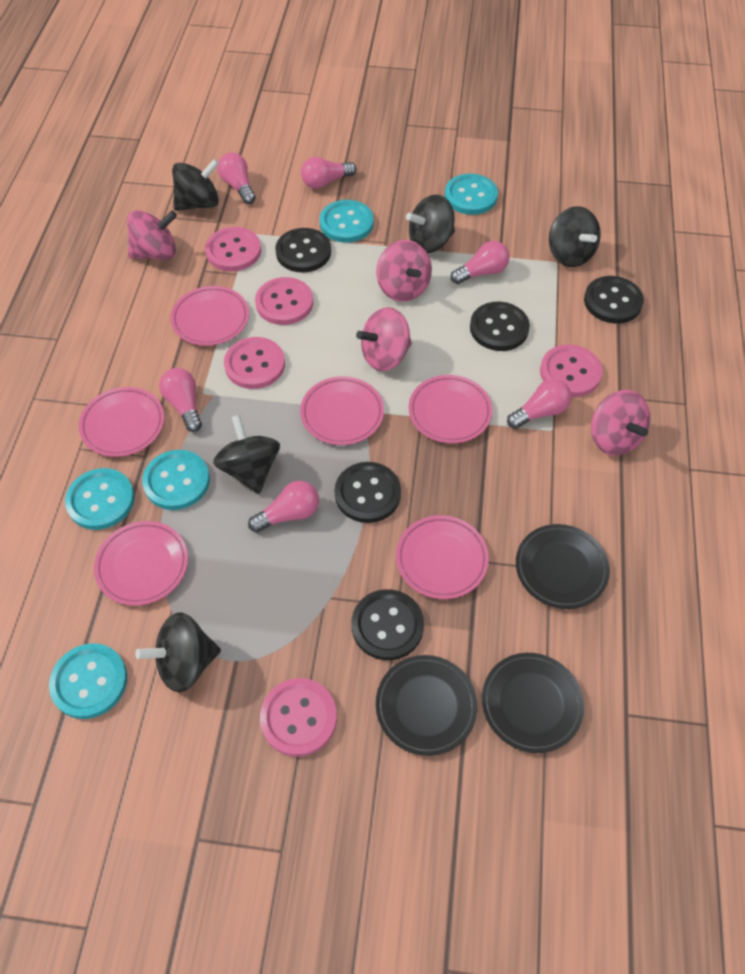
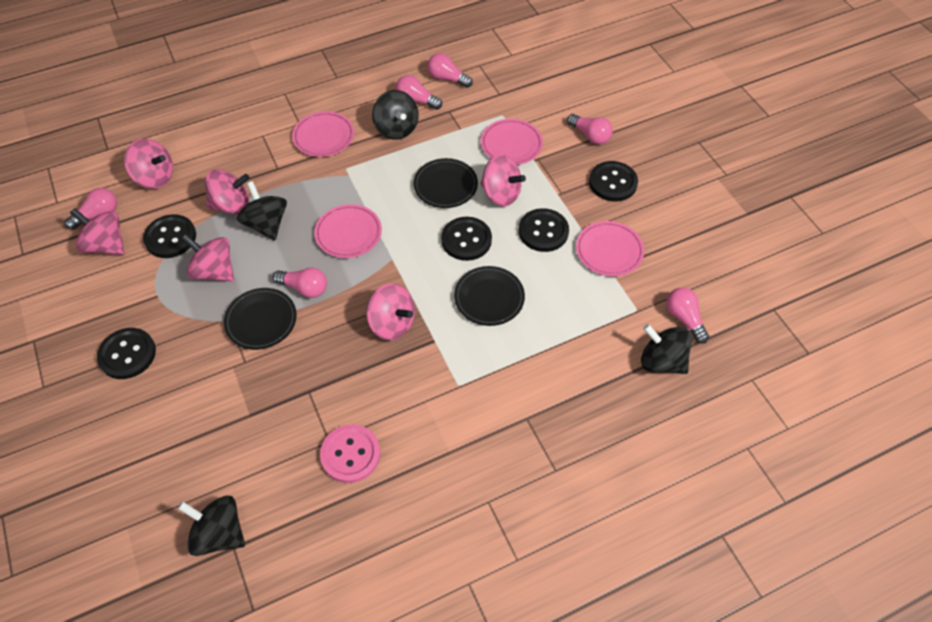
black spinning top: [135,612,221,692] [172,159,219,211] [213,415,280,494] [406,194,455,253] [549,206,601,267] = 5 -> [178,495,245,556] [237,181,287,241] [372,90,419,140] [641,324,692,374] = 4
pink button: [205,227,261,271] [224,337,285,389] [255,277,313,325] [260,678,337,757] [540,345,603,397] = 5 -> [320,424,380,483] = 1
pink plate: [79,387,164,457] [94,521,188,606] [171,286,249,346] [300,376,384,445] [396,515,489,599] [409,375,492,443] = 6 -> [292,111,354,157] [314,204,382,258] [481,119,543,165] [576,221,644,276] = 4
pink spinning top: [127,210,177,260] [356,307,412,371] [376,240,432,302] [591,390,650,456] = 4 -> [70,208,125,255] [124,139,173,189] [182,234,234,282] [205,169,250,215] [366,283,415,340] [481,155,526,207] = 6
turquoise button: [49,643,127,719] [65,468,135,530] [142,450,210,510] [320,200,374,243] [445,174,498,215] = 5 -> none = 0

